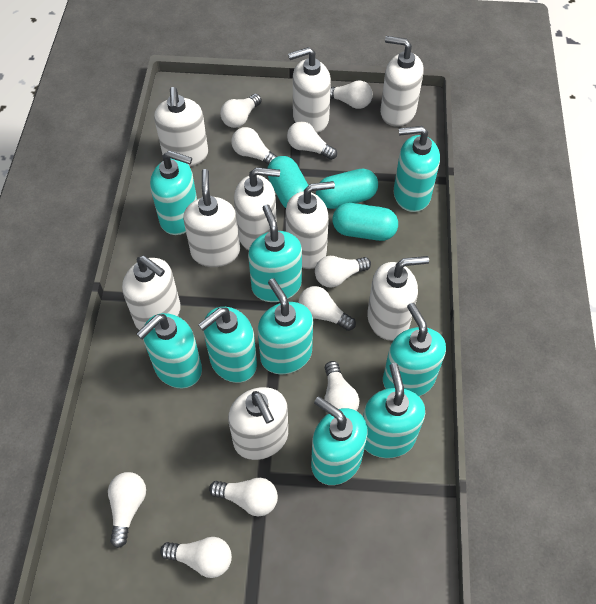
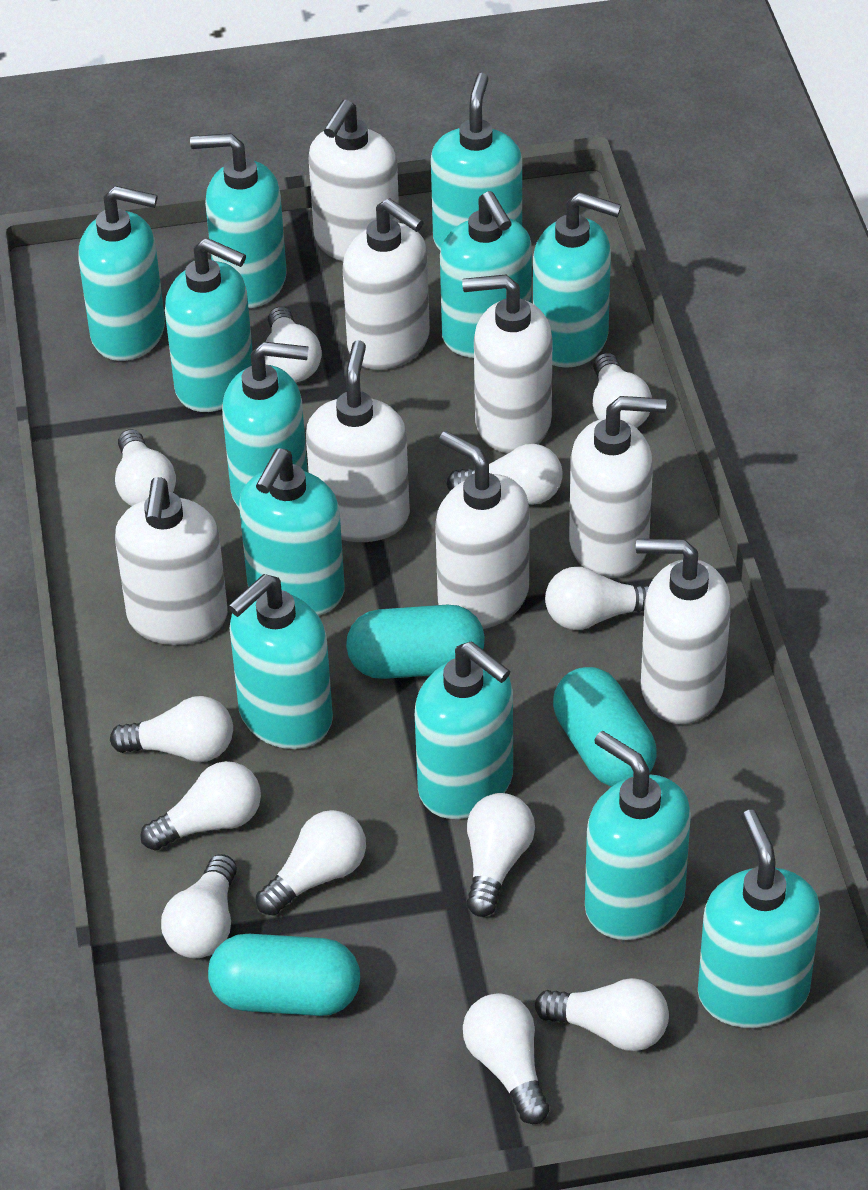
turquoise soap dispenser: [137,313,202,388] [150,150,197,235] [198,307,257,383] [248,205,302,302] [258,278,313,374] [311,396,368,485] [363,363,425,458] [383,303,446,396] [394,126,440,212] = 9 -> [78,186,165,361] [165,238,253,412] [190,133,287,308] [222,342,309,508] [228,574,333,749] [239,448,345,616] [415,641,513,819] [431,73,522,251] [440,191,532,358] [533,192,621,368] [585,731,691,940] [698,810,820,1028] = 12
white light bulb: [108,472,146,548] [160,537,232,578] [209,478,278,516] [220,94,262,128] [231,127,277,165] [287,121,337,160] [298,286,356,331] [315,256,371,288] [324,361,359,411] [330,80,373,109] = 10 -> [110,696,233,762] [115,429,176,506] [140,761,261,850] [161,854,237,958] [256,810,366,915] [265,307,322,382] [446,444,563,505] [463,993,549,1124] [466,793,535,917] [535,978,669,1051] [545,567,649,630] [593,353,652,428] = 12
white soap dispenser: [122,256,181,331] [154,87,208,167] [183,169,240,267] [228,387,288,460] [234,167,280,251] [286,181,335,269] [288,47,331,133] [367,256,429,341] [380,36,424,127] = 9 -> [115,477,228,645] [306,340,410,542] [309,100,400,262] [343,198,430,370] [435,431,529,629] [462,274,552,453] [569,396,666,578] [636,539,731,724] = 8

